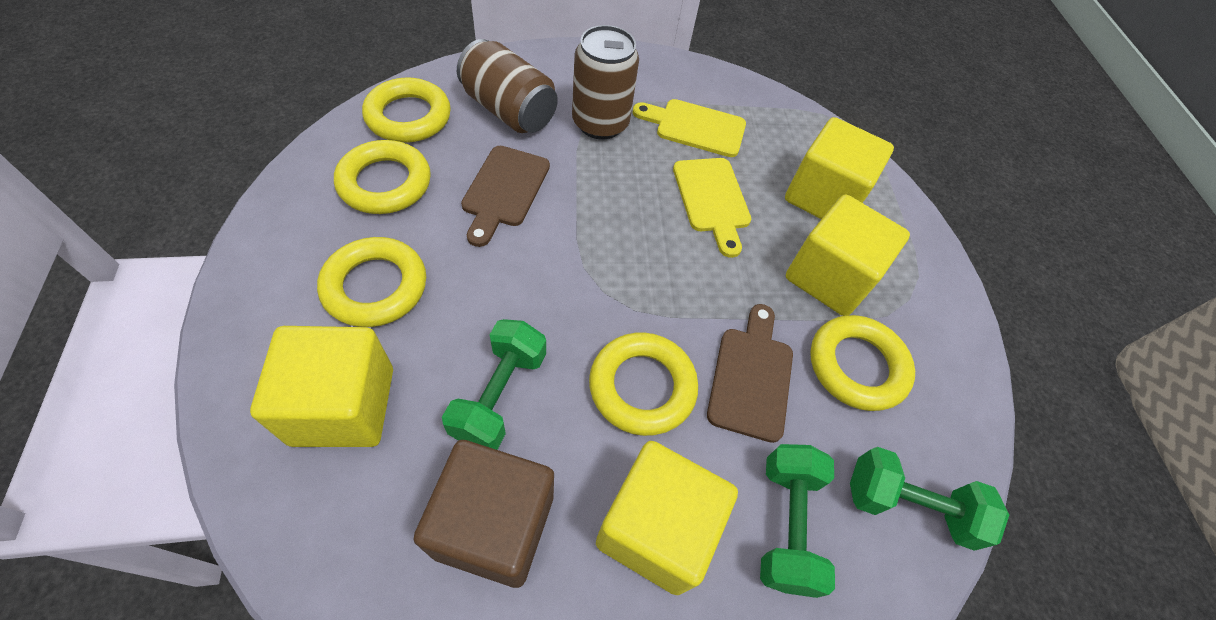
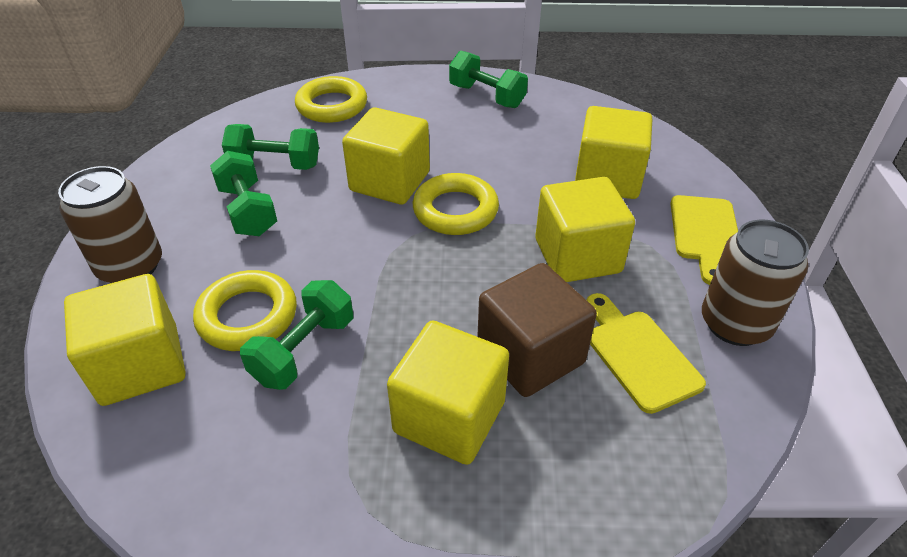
brown cutting board: [461,146,550,247] [707,304,793,443] = 2 -> none = 0
green dumbbell: [442,319,546,450] [760,444,835,598] [850,447,1009,551] = 3 -> [210,151,277,236] [222,124,319,170] [240,280,353,390] [449,51,528,108] = 4
yellow cube: [250,326,393,447] [596,441,738,595] [785,117,894,219] [786,195,910,316] = 4 -> [64,274,186,406] [342,107,430,205] [387,320,509,465] [535,177,635,282] [575,106,652,199] = 5
yellow ring: [317,237,426,327] [334,140,431,214] [362,77,451,143] [589,332,698,436] [810,315,915,411] = 5 -> [193,270,297,351] [295,76,367,123] [413,173,499,235] = 3

